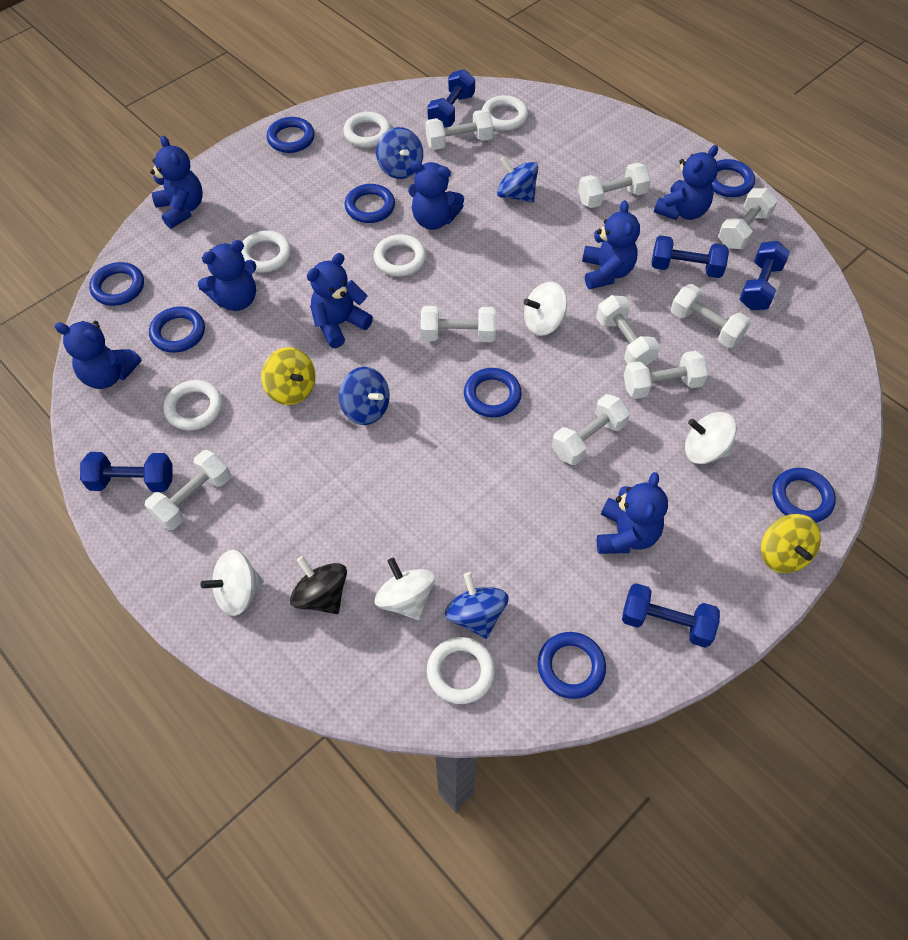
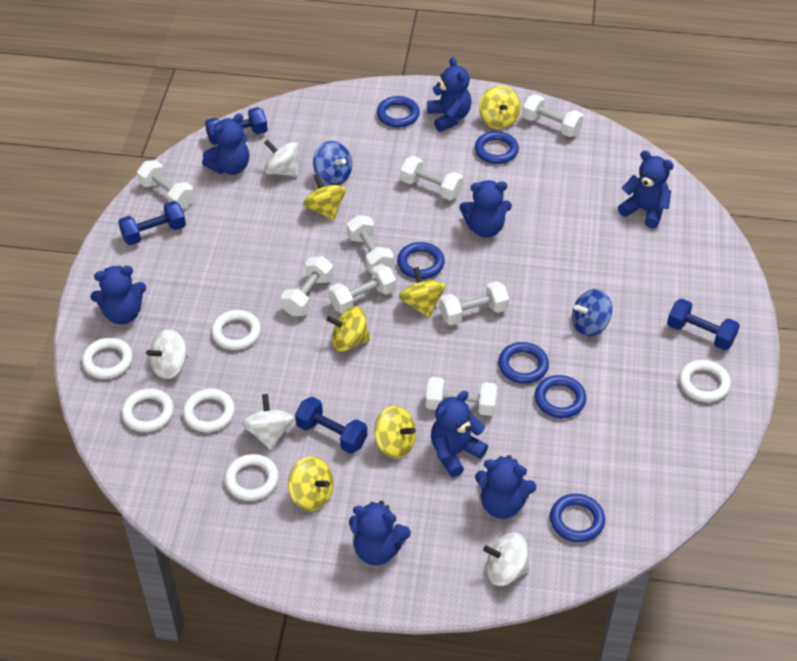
black spinning top: [290,556,347,614] = 1 -> none = 0
blue dumbbell: [80,452,173,492] [427,69,475,128] [622,583,720,648] [652,235,729,278] [739,241,790,310] = 5 -> [118,201,186,246] [205,107,268,145] [295,397,367,454] [667,299,740,350] = 4
blue ring: [89,262,144,306] [149,307,205,353] [267,117,315,153] [345,184,395,223] [464,368,522,417] [538,632,606,699] [711,159,755,197] [772,468,836,523] = 8 -> [377,96,420,128] [397,242,445,279] [475,131,519,164] [498,342,549,384] [535,375,586,418] [550,494,605,543] = 6
blue spinning top: [339,367,390,425] [376,127,423,179] [445,572,509,639] [497,157,538,203] = 4 -> [313,141,352,185] [572,289,612,337] = 2
white dumbbell: [145,450,231,530] [421,306,496,342] [425,110,493,150] [552,394,630,465] [578,163,651,208] [596,295,660,366] [624,351,708,399] [671,284,751,348] [718,188,778,249] = 9 -> [137,160,194,209] [281,256,334,316] [329,264,396,314] [347,215,394,273] [400,156,463,200] [426,377,497,416] [440,281,509,325] [522,95,584,137] = 8
yellow spinning top: [261,347,315,405] [761,514,821,573] = 2 -> [288,457,334,511] [303,174,346,220] [327,306,370,351] [374,406,416,458] [399,267,445,318] [479,86,521,129] = 6

